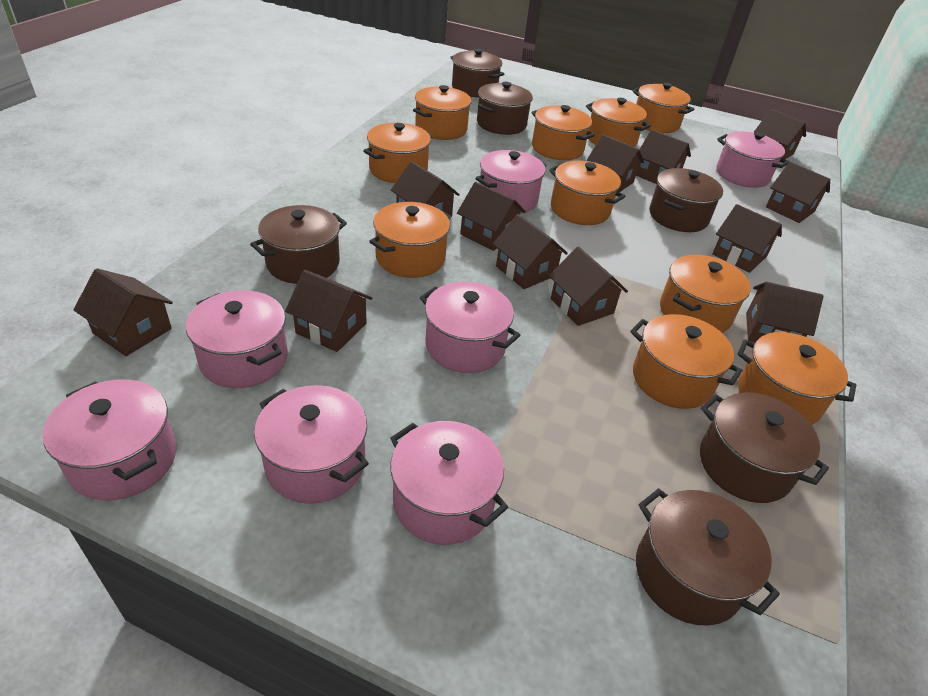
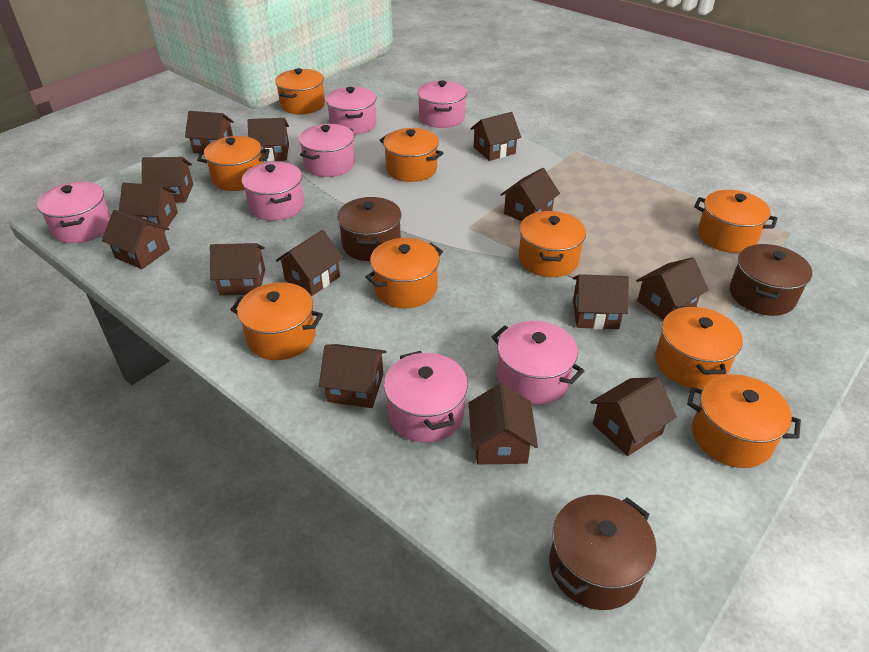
brown house: [73,268,173,356] [285,270,373,352] [391,161,460,217] [457,182,526,251] [493,214,568,289] [549,246,628,326] [586,134,644,192] [636,130,691,184] [712,204,782,273] [746,282,824,343] [754,109,806,159] [766,162,830,223] = 12 -> [102,210,170,269] [119,183,178,232] [142,157,193,203] [185,111,234,153] [210,243,265,296] [248,118,289,162] [276,230,343,296] [319,344,387,408] [469,383,538,465] [470,112,521,161] [500,168,560,222] [573,274,629,329] [590,377,677,456] [636,257,709,320] = 14
brown pot: [250,205,347,284] [450,49,504,97] [477,82,533,135] [636,488,780,626] [649,168,723,232] [700,393,829,503] = 6 -> [337,197,401,261] [550,495,657,610] [730,244,812,316] = 3
orange pot: [364,123,433,183] [369,202,451,278] [413,85,471,140] [531,105,595,160] [549,161,626,225] [586,98,651,147] [630,314,743,409] [633,83,694,133] [660,255,751,333] [737,332,856,425] = 10 -> [197,136,270,191] [230,282,323,360] [275,68,325,115] [365,238,443,308] [380,128,443,182] [519,211,586,277] [655,306,743,389] [687,374,801,468] [694,190,778,253] = 9

